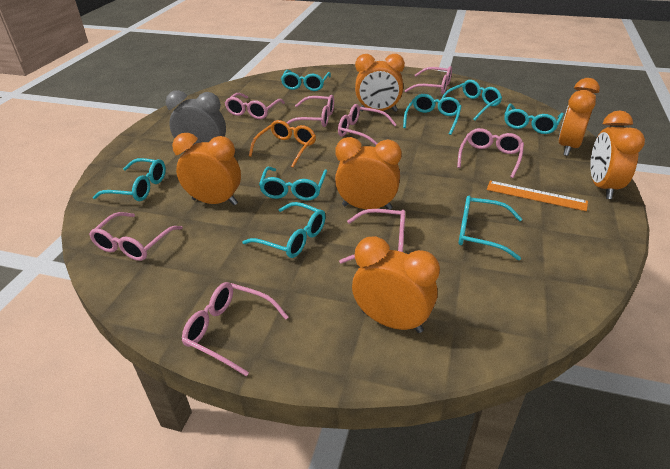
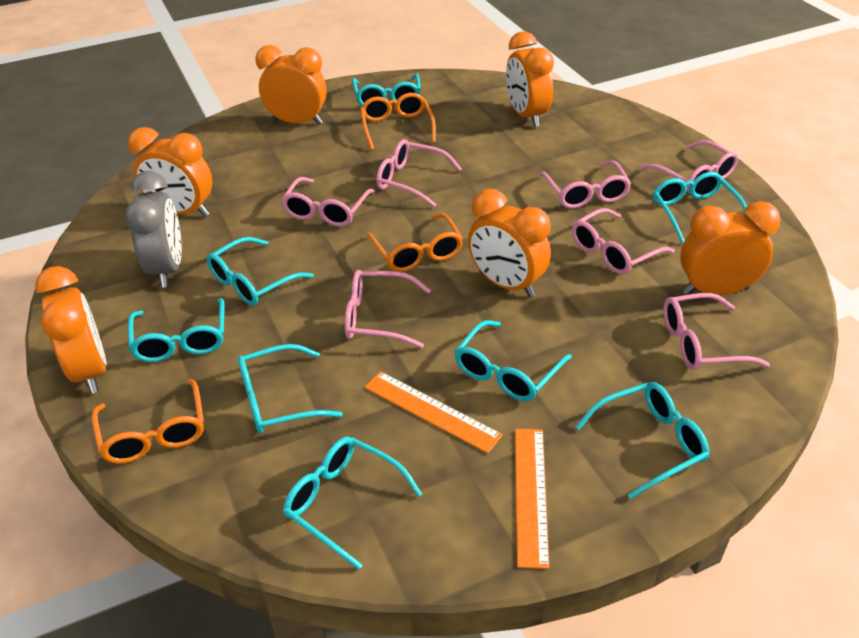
orange glasses: [249,120,316,168] = 1 -> [92,379,204,464] [360,93,436,151] [366,213,463,272] = 3
orange ruler: [487,181,588,211] = 1 -> [364,371,503,454] [515,429,549,569] = 2
pink glasses: [89,212,183,261] [182,282,288,376] [225,93,285,119] [286,95,334,127] [338,104,397,145] [339,209,405,264] [405,66,452,94] [457,128,524,178] = 8 -> [281,177,375,227] [345,270,431,348] [376,139,462,207] [539,161,631,209] [572,208,675,274] [640,140,738,193] [663,293,770,370] = 7

